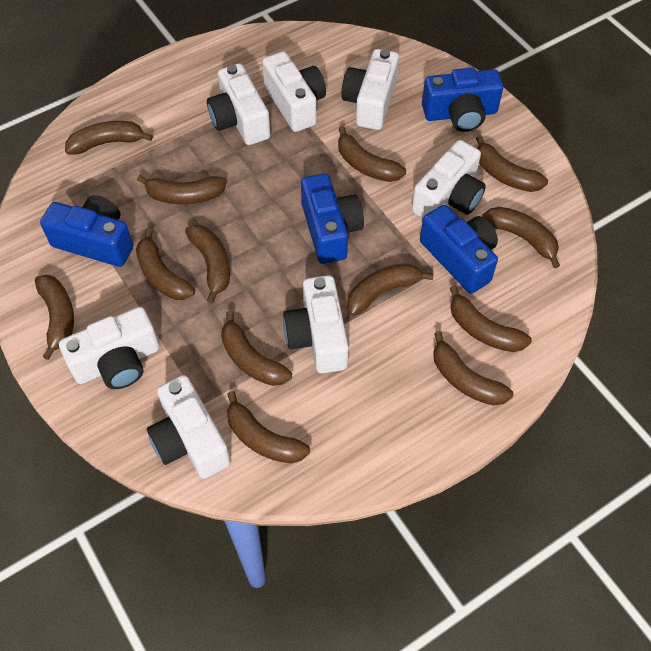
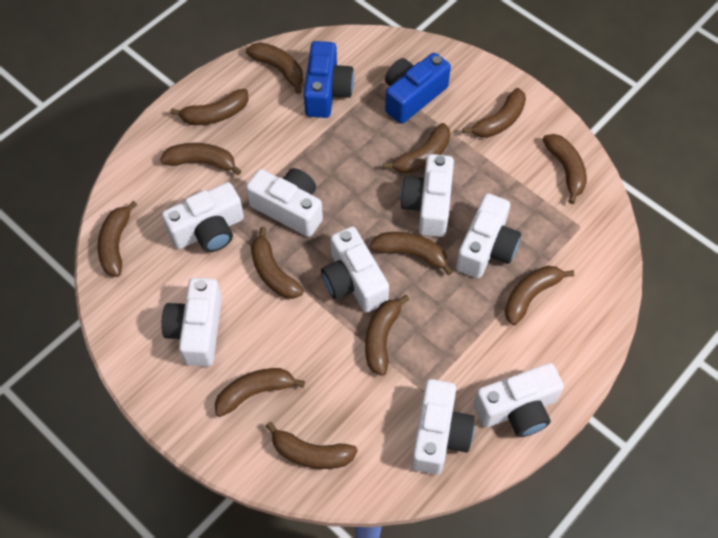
blue camera: [40,196,133,267] [301,173,364,264] [420,205,498,294] [422,68,503,132] = 4 -> [304,41,354,118] [385,53,451,124] = 2
white camera: [59,307,160,389] [147,375,231,479] [207,63,270,145] [262,51,326,132] [283,275,349,373] [341,49,399,130] [412,140,486,218] = 7 -> [161,278,222,366] [162,182,244,252] [246,168,323,237] [321,227,389,313] [400,154,454,237] [411,379,475,474] [456,193,521,278] [474,363,564,437] = 8

